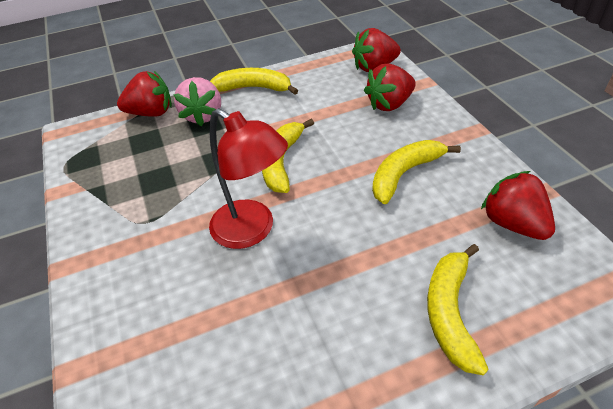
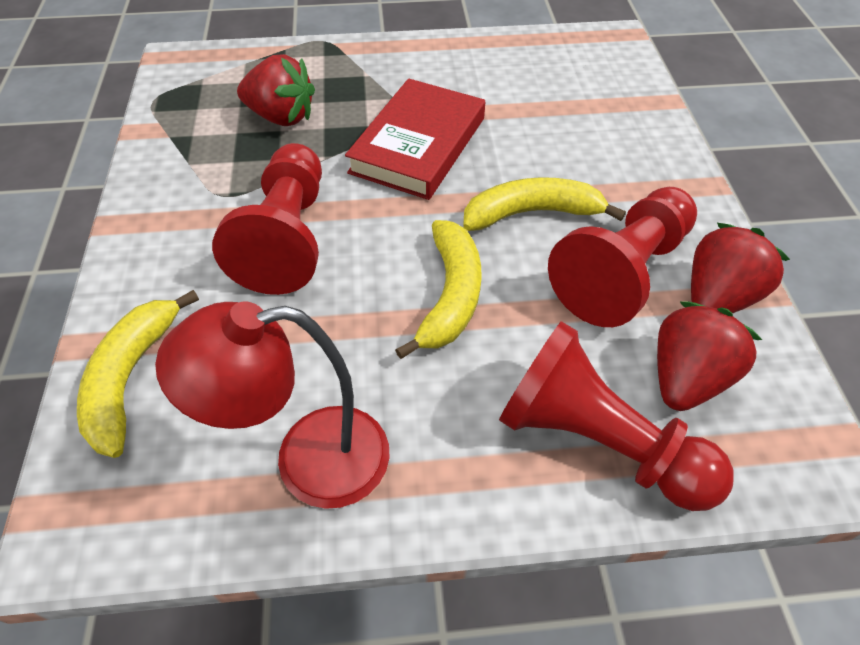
pink strawberry: [173,77,221,126] = 1 -> none = 0
red book: none = 0 -> [345,78,485,200] = 1
red pawn: none = 0 -> [212,143,322,295] [499,321,734,511] [548,187,697,327] = 3
red strawberry: [117,71,172,117] [352,28,401,72] [364,63,416,111] [481,171,555,240] = 4 -> [237,54,315,126] [657,301,762,411] [691,223,790,313] = 3
yellow banana: [210,68,298,95] [262,119,314,193] [372,140,461,204] [427,244,488,376] = 4 -> [77,290,199,458] [395,220,481,359] [463,177,626,231] = 3

